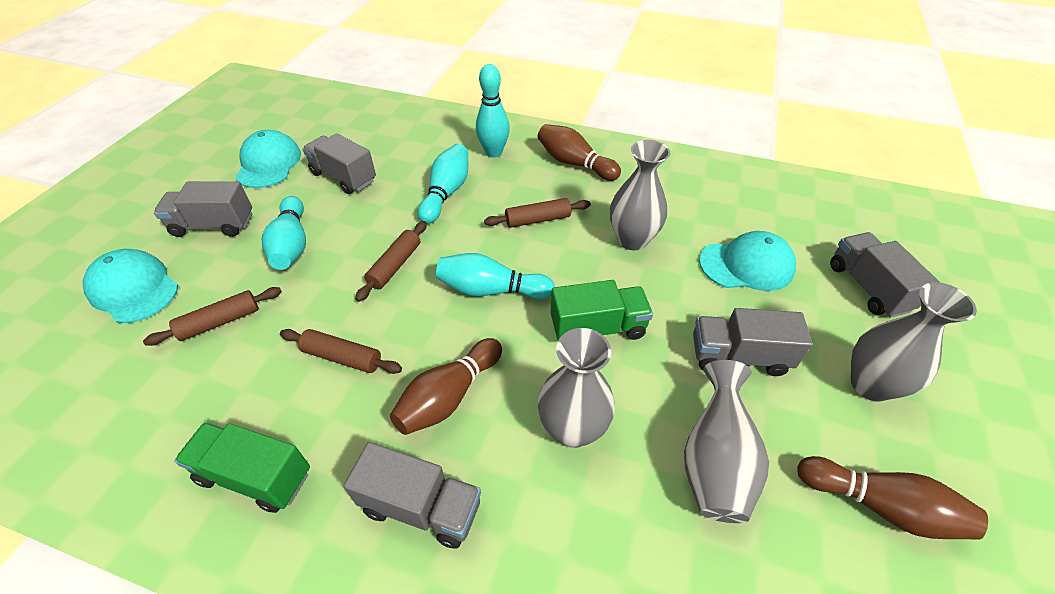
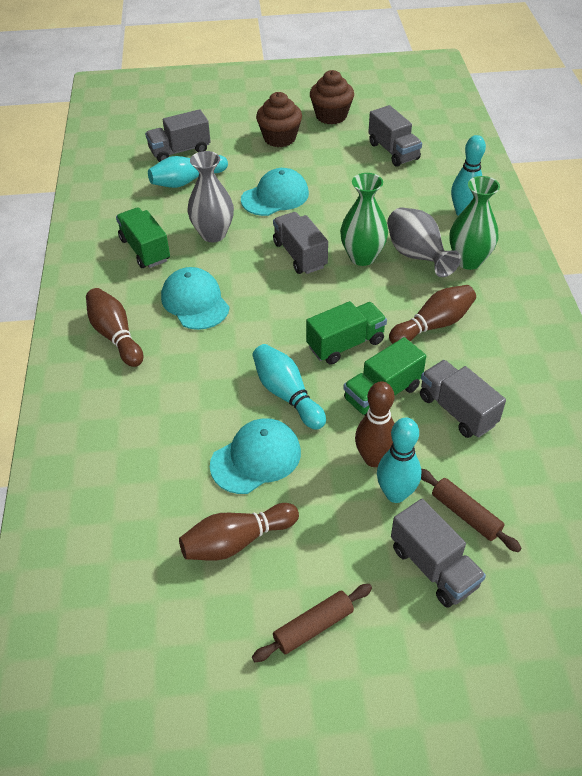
brown bowling pin: [390,338,502,435] [538,124,621,181] [797,456,988,540] = 3 -> [86,288,143,367] [179,503,299,560] [355,381,395,467] [389,285,476,344] = 4
brown cupcake: none = 0 -> [256,92,302,147] [310,70,354,124] = 2
brown rolling pin: [143,287,282,346] [280,329,402,374] [355,221,427,302] [484,198,591,228] = 4 -> [252,584,372,662] [421,469,522,552] = 2
green truck: [174,422,310,513] [551,280,653,340] = 2 -> [116,207,170,268] [306,301,387,365] [343,337,426,415] = 3
green vase: none = 0 -> [340,173,388,266] [449,176,500,270] = 2
grey vase: [538,328,615,448] [610,140,670,250] [684,360,769,523] [851,282,977,402] = 4 -> [188,151,234,242] [387,207,461,277] = 2

